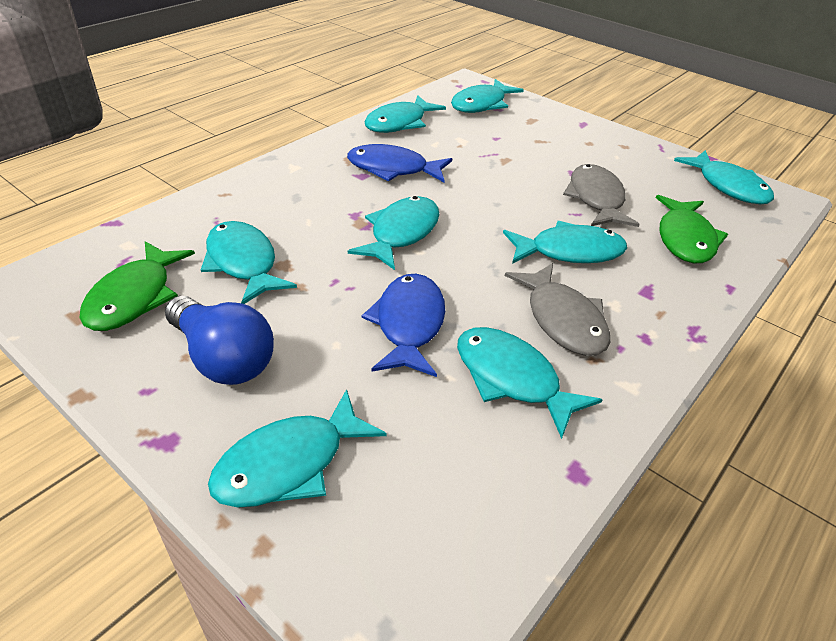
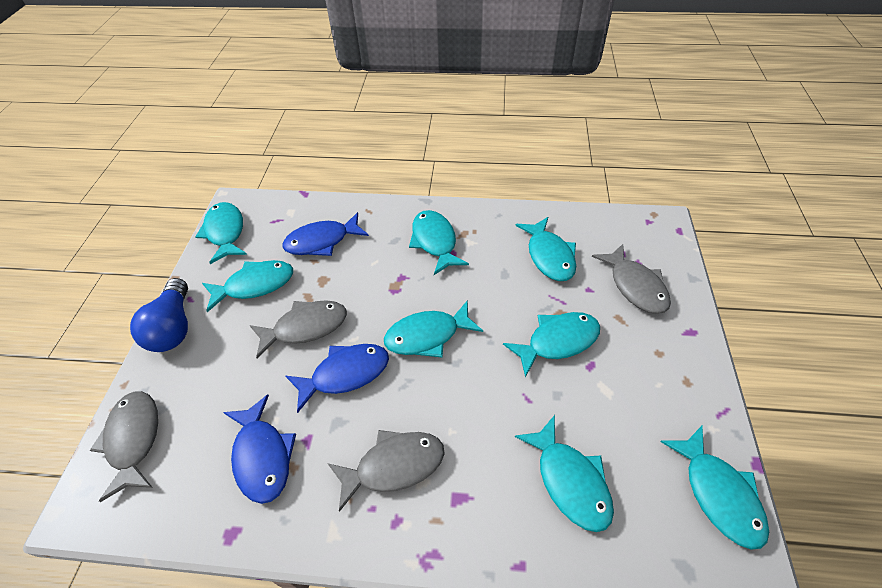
blue fish: [347,144,452,182] [362,274,445,377] = 2 -> [223,395,296,504] [282,212,369,256] [286,344,389,413] = 3
green fish: [80,241,195,331] [656,195,728,263] = 2 -> none = 0
grey fish: [505,263,610,356] [563,164,640,227] = 2 -> [90,391,158,502] [250,300,347,358] [328,430,445,512] [592,244,671,314] = 4

